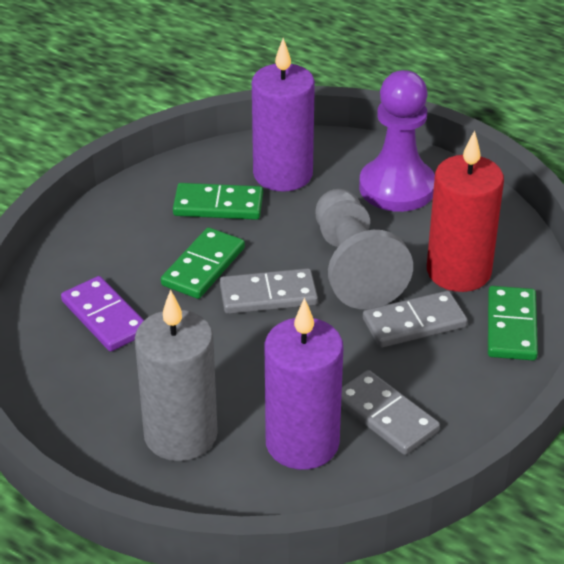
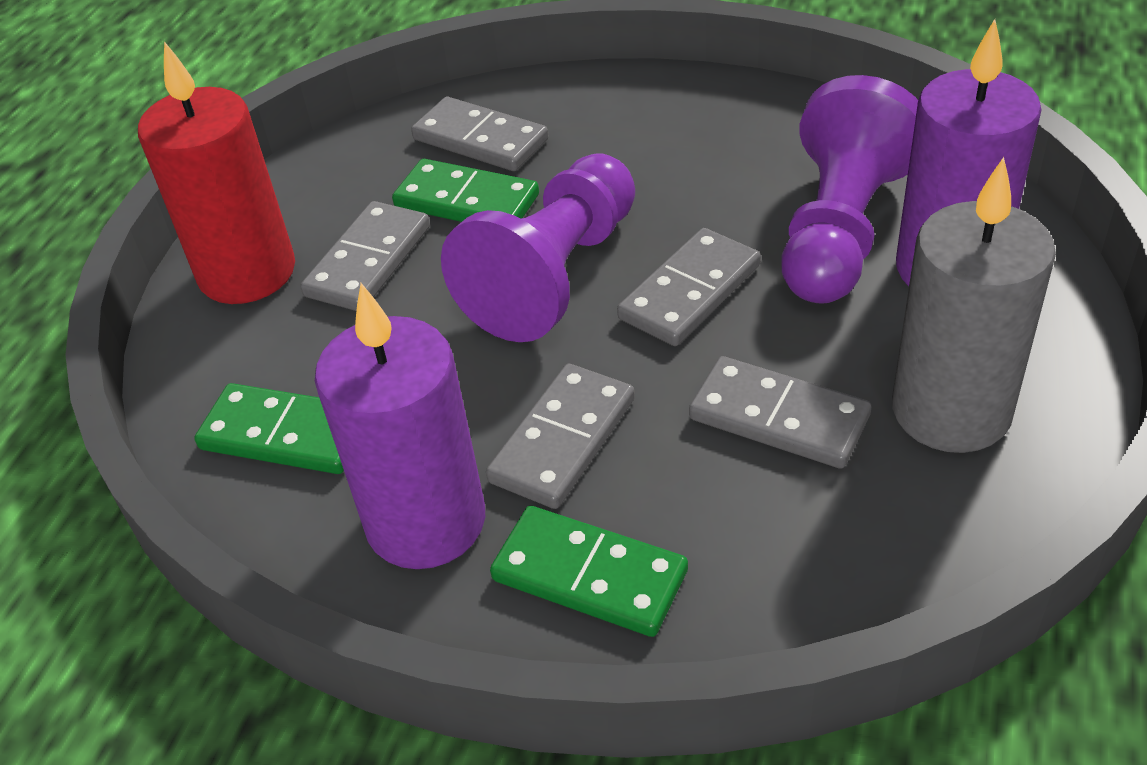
grey domino: [220,268,318,314] [341,370,440,455] [363,291,468,348] = 3 -> [300,201,430,311] [411,97,548,171] [486,364,635,509] [617,228,761,346] [689,356,871,469] = 5
grey pawn: [316,189,413,309] = 1 -> none = 0
purple domino: [61,276,144,351] = 1 -> none = 0
purple pawn: [359,70,435,212] = 1 -> [441,153,635,342] [782,75,918,304] = 2

